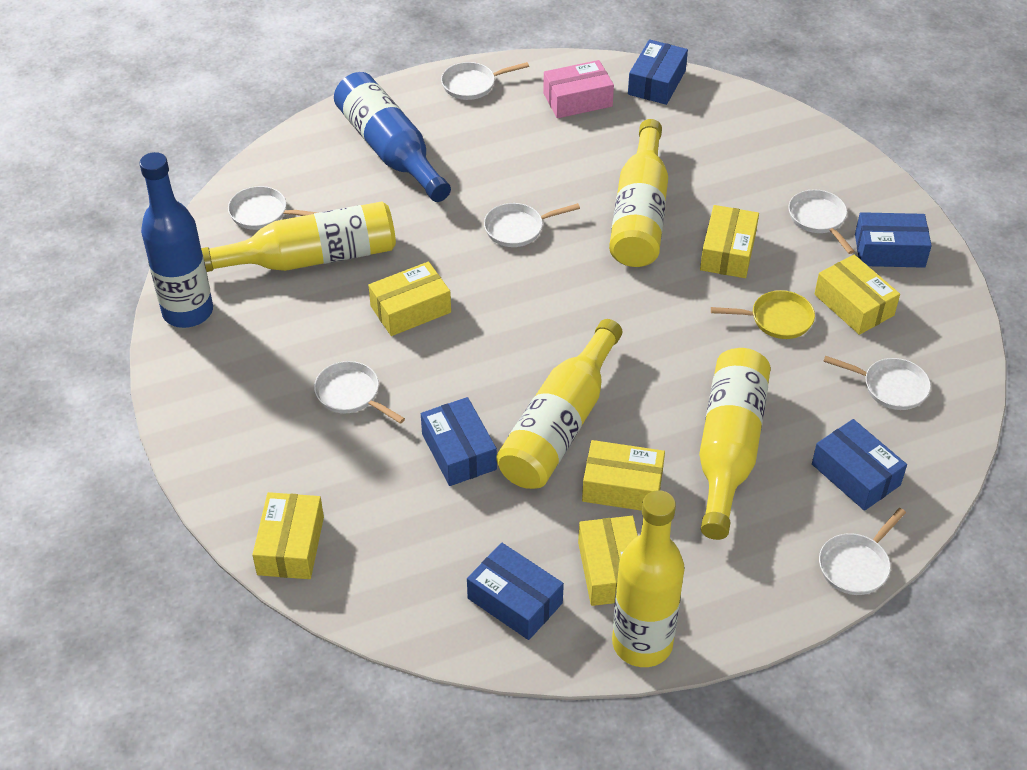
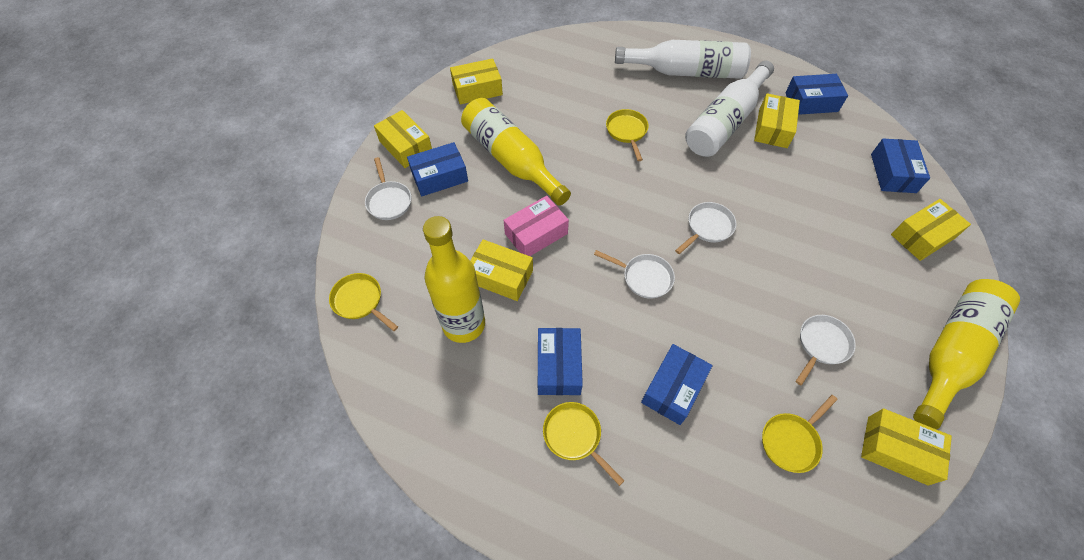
blue bottle: [140,152,213,328] [334,72,451,202] = 2 -> none = 0
white bottle: none = 0 -> [615,40,751,79] [685,61,774,157] = 2
white pan: [228,186,318,230] [314,361,405,424] [441,62,529,100] [484,203,580,247] [789,189,854,254] [819,508,906,595] [823,356,931,410] = 7 -> [365,157,411,220] [594,250,675,299] [675,202,736,254] [796,315,856,385] = 4
yellow bottle: [201,202,396,272] [496,319,622,489] [609,119,668,267] [612,490,684,667] [699,348,771,540] = 5 -> [423,216,485,343] [461,98,571,206] [913,279,1020,429] = 3
yellow pan: [711,290,815,339] = 1 -> [329,273,398,331] [543,402,624,486] [606,109,649,161] [762,395,838,473] = 4

